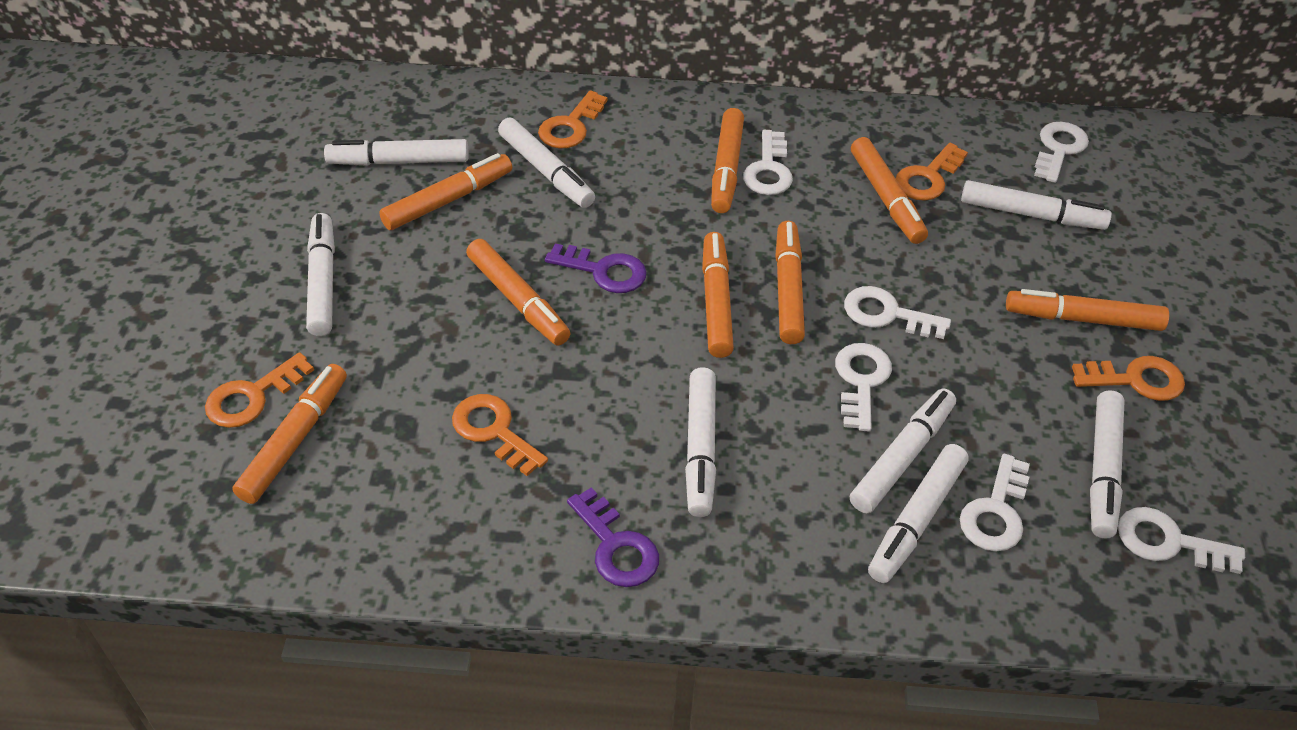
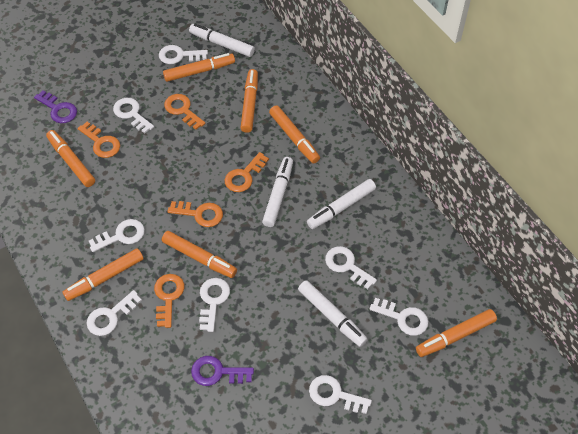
orange marker: [232,364,347,504] [379,153,512,230] [466,239,570,345] [702,232,734,358] [711,108,744,213] [775,221,805,344] [851,137,928,244] [1006,289,1169,331] = 8 -> [46,130,95,187] [63,248,144,301] [162,231,237,278] [163,53,235,82] [241,69,258,133] [269,105,320,164] [416,309,497,357] = 7
white key: [743,130,793,195] [835,343,892,431] [844,286,951,339] [960,454,1030,552] [1034,122,1089,183] [1118,507,1245,574] = 6 -> [87,290,142,336] [89,219,145,252] [113,98,154,134] [159,45,208,64] [199,278,230,332] [309,375,372,414] [325,246,377,289] [369,298,429,336] = 8
white marker: [306,213,335,336] [324,139,469,166] [498,117,595,208] [685,367,716,517] [850,388,956,513] [868,444,969,583] [961,180,1112,230] [1090,390,1125,539] = 8 -> [189,24,255,57] [262,157,293,227] [298,280,368,347] [307,179,376,229] = 4

